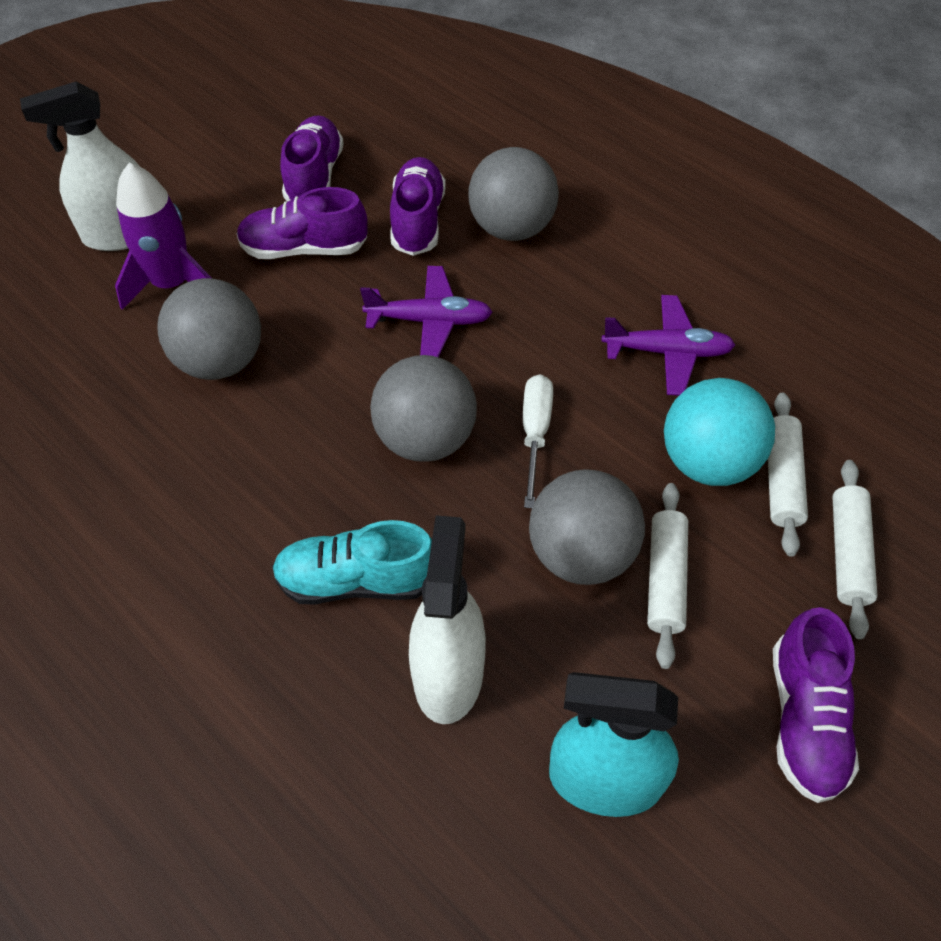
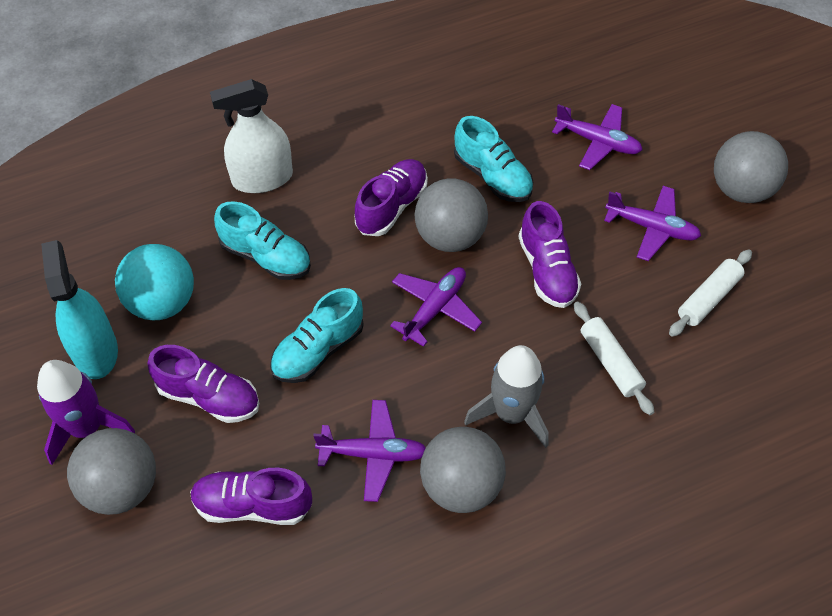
grey rocket: none = 0 -> [464,345,549,448] = 1
purple plane: [360,266,492,357] [601,295,735,395] = 2 -> [313,400,426,502] [390,267,482,347] [552,104,642,170] [604,186,701,261] = 4
turquoise shoe: [272,520,432,605] = 1 -> [214,201,311,280] [270,288,364,383] [454,116,533,202] = 3
white rolling pin: [647,483,688,669] [768,393,808,557] [832,460,878,639] = 3 -> [574,301,654,415] [669,250,752,337] = 2
white screwdriver: [523,374,553,508] = 1 -> none = 0
white spray bottle: [20,82,140,251] [409,515,486,724] = 2 -> [210,79,293,193] = 1

